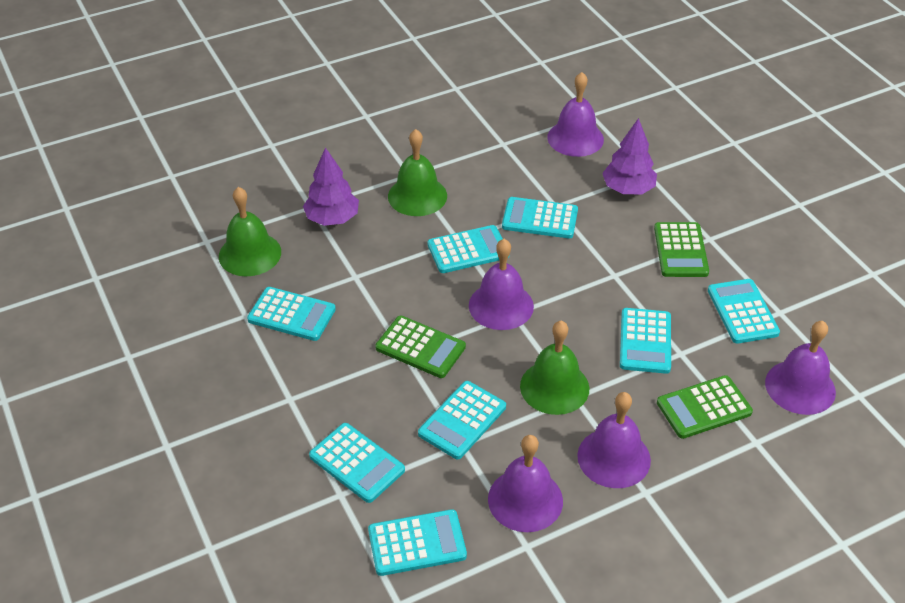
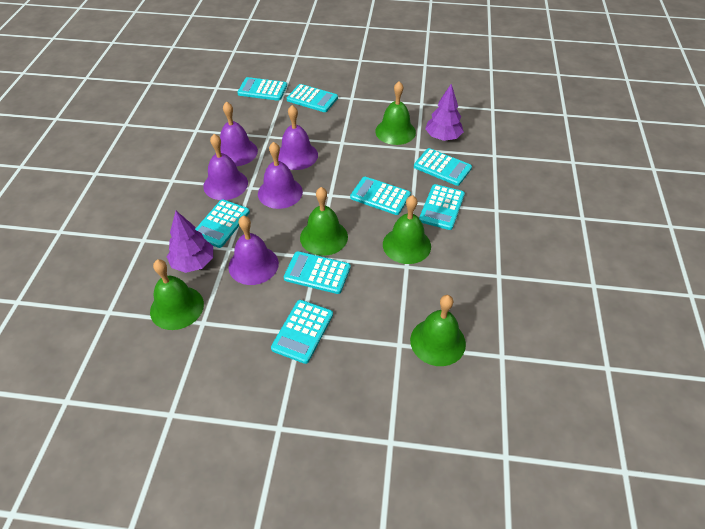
green bell: [219,187,281,276] [388,129,447,216] [520,321,589,415] = 3 -> [150,259,204,330] [300,187,348,256] [375,81,416,145] [383,195,431,264] [410,295,466,366] = 5
green calculator: [375,316,466,378] [654,222,709,277] [657,375,753,439] = 3 -> none = 0

